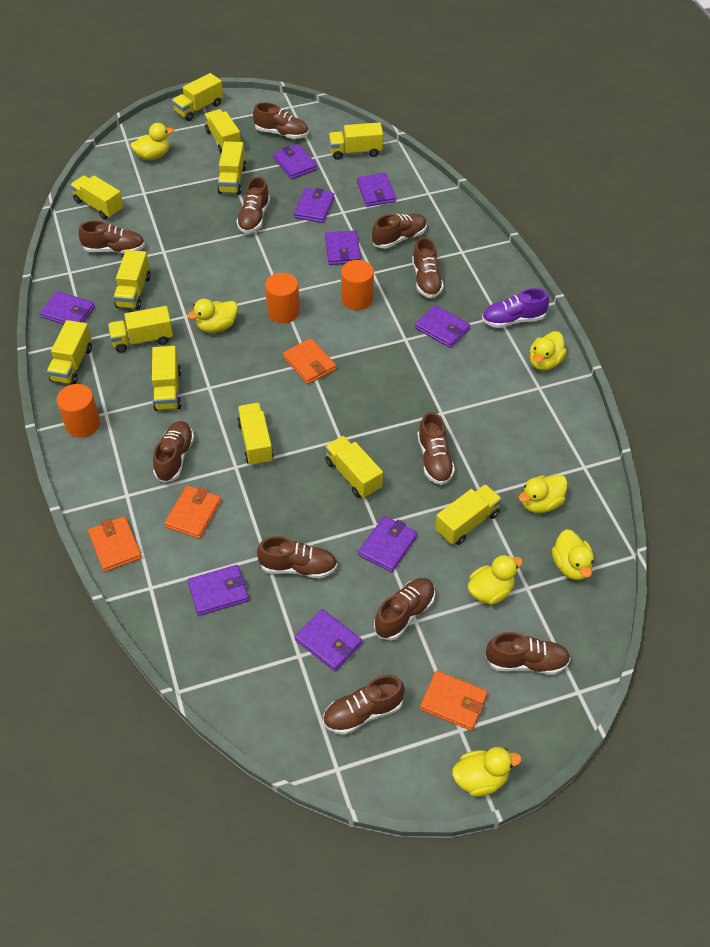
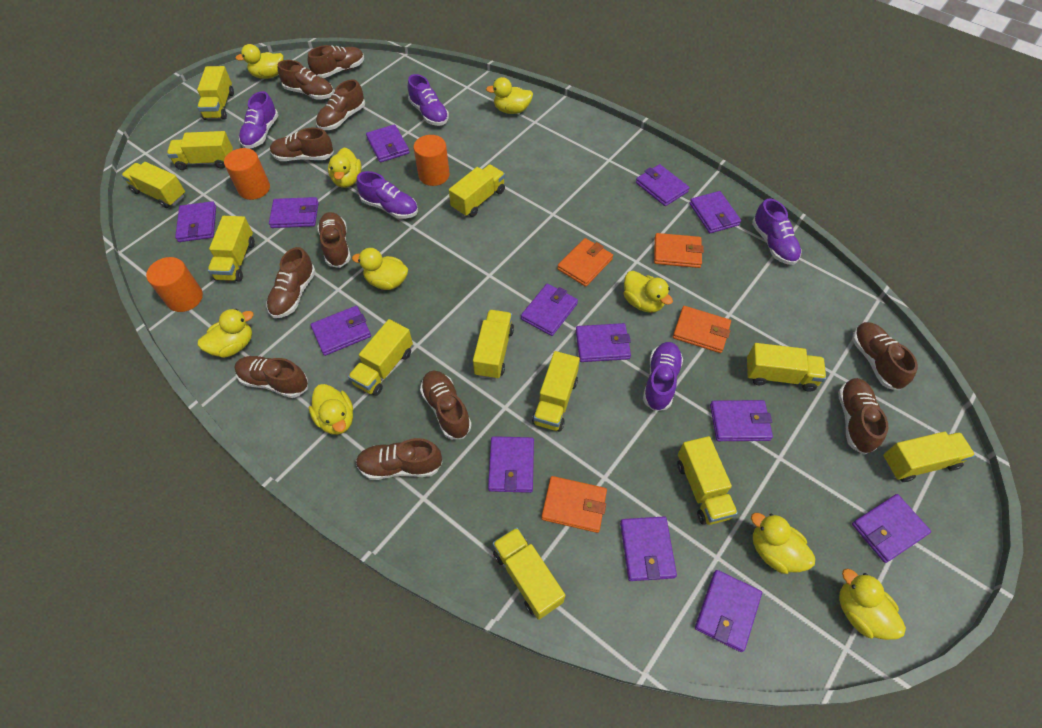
purple shoe: [482,288,549,328] = 1 -> [239,91,278,149] [356,171,418,219] [408,74,449,126] [643,342,683,412] [752,198,801,265] = 5
purple wallet: [40,291,95,324] [188,565,249,616] [273,144,317,179] [294,188,334,223] [295,609,362,671] [325,230,361,265] [357,173,396,207] [358,516,418,573] [415,305,470,348] = 9 -> [175,201,216,242] [269,197,319,228] [311,306,371,356] [366,124,409,163] [488,436,534,493] [521,284,578,336] [576,323,631,362] [620,516,677,581] [636,164,689,206] [689,191,741,233] [695,570,762,652] [710,400,773,441] [852,494,931,563] = 13
yellow duck: [131,123,174,160] [187,299,238,333] [452,747,522,797] [468,555,523,605] [518,475,568,513] [530,331,567,371] [552,529,594,580] = 7 -> [198,309,254,358] [236,44,284,79] [309,384,353,435] [328,147,361,188] [352,248,408,290] [486,77,533,114] [624,271,673,313] [751,513,815,574] [839,569,906,640] = 9

